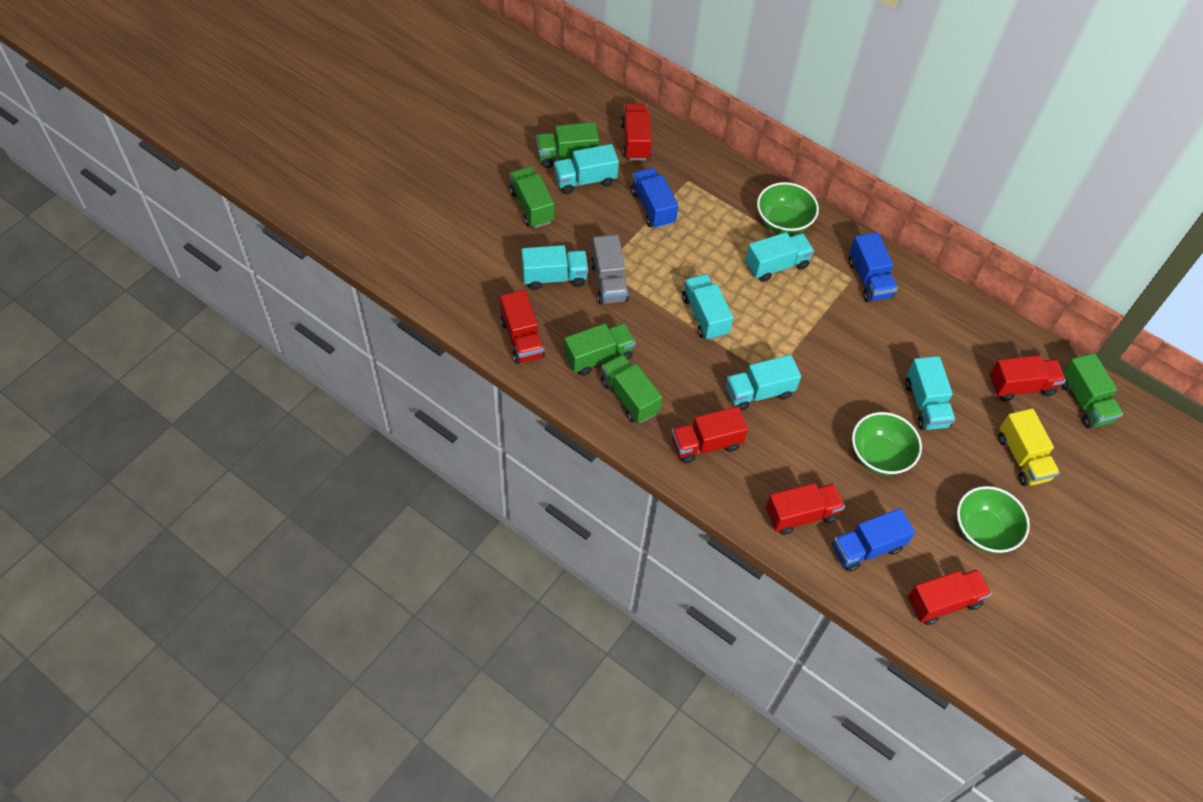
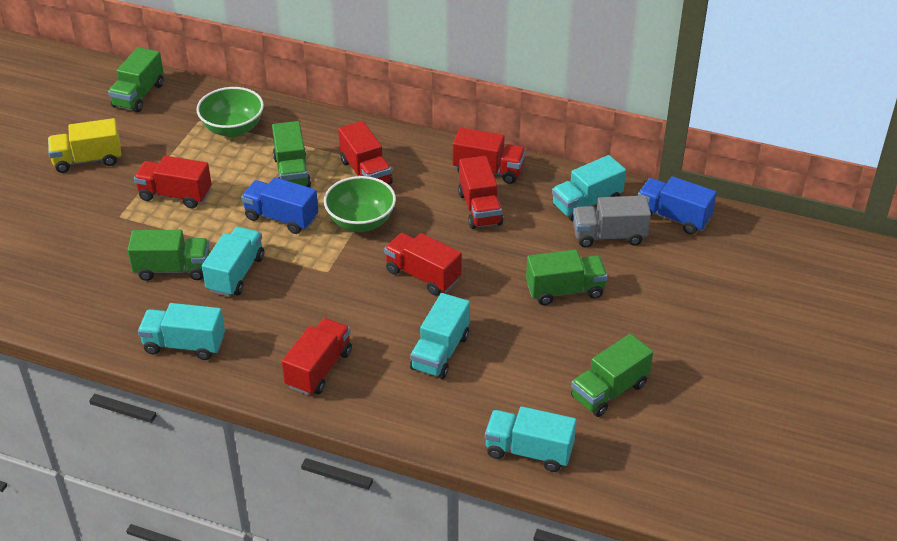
blue truck: [631,168,679,229] [832,508,915,572] [849,232,898,302] = 3 -> [241,177,318,234] [638,176,717,234] = 2
green bowl: [757,182,819,235] [852,412,922,475] [957,486,1030,553] = 3 -> [196,87,264,137] [324,176,396,232] = 2
turquoise truck: [521,245,588,290] [554,144,619,194] [682,274,733,340] [726,355,801,410] [745,232,814,282] [905,356,955,430] = 6 -> [138,303,225,360] [202,227,264,297] [410,293,470,379] [485,406,577,472] [552,155,626,221] = 5

